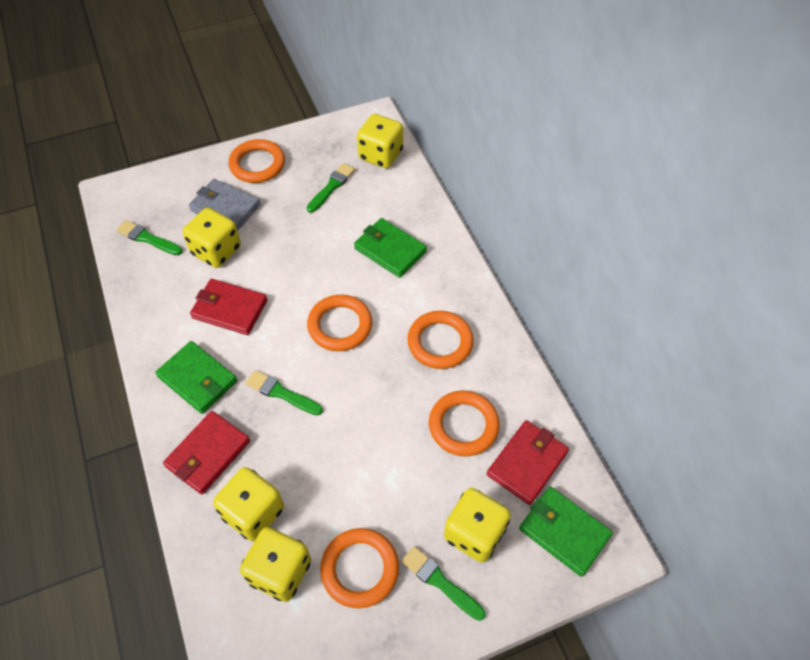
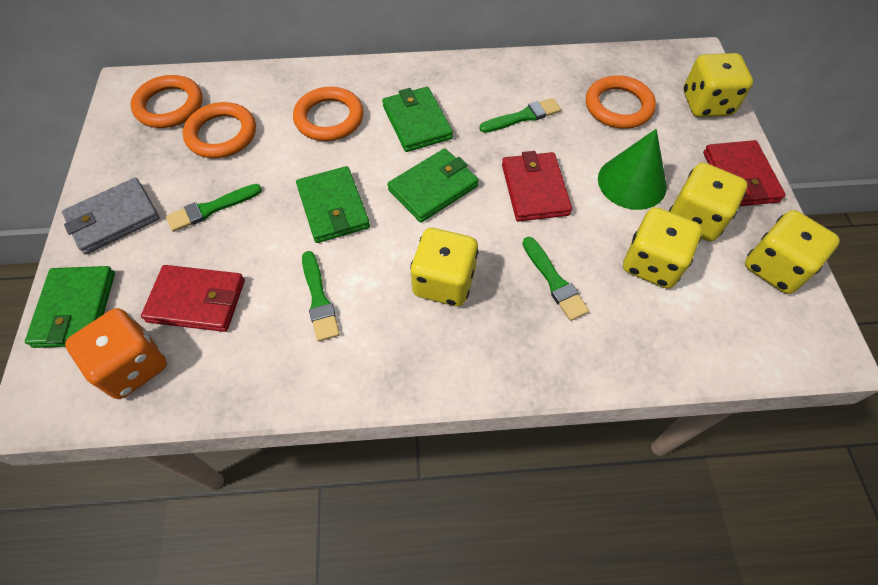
green cone: none = 0 -> [598,129,667,210] = 1
green wallet: [155,341,237,414] [354,218,427,278] [519,487,613,577] = 3 -> [25,266,115,348] [296,166,370,243] [382,87,453,152] [388,148,479,223] = 4
orange dice: none = 0 -> [65,308,167,399] = 1
orange ring: [229,139,285,183] [307,295,372,351] [320,528,399,608] [407,311,474,369] [429,391,500,456] = 5 -> [130,75,203,128] [183,102,256,158] [293,87,364,141] [586,75,656,129] = 4

